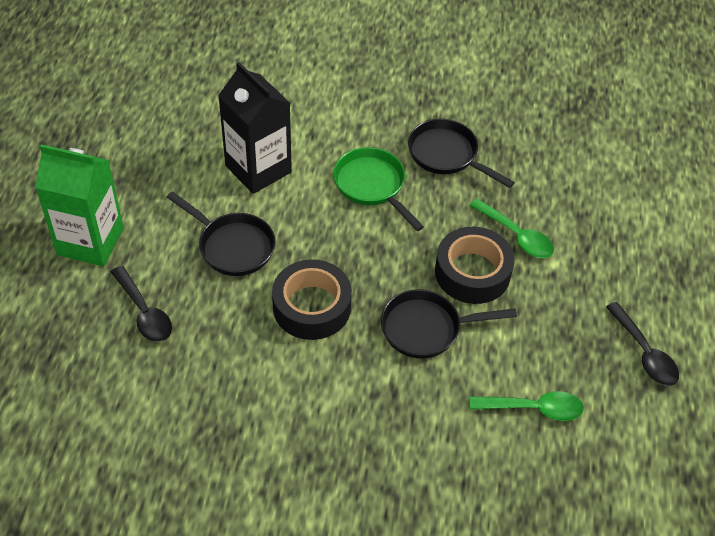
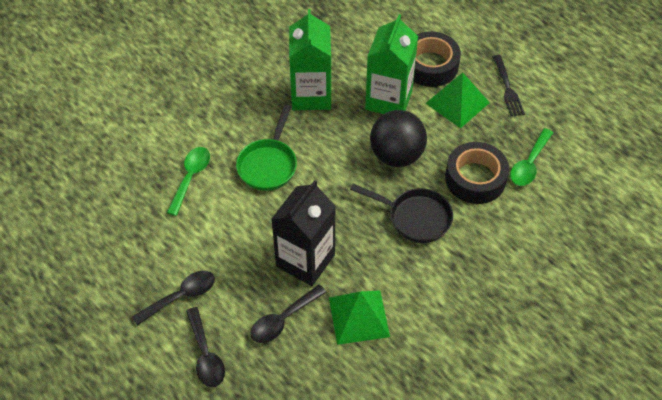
black ball: none = 0 -> [370,110,427,167] = 1
black fork: none = 0 -> [493,55,525,116] = 1
black pan: [167,191,275,276] [381,289,517,359] [408,119,515,188] = 3 -> [350,184,453,243] = 1
black spoon: [111,266,172,342] [606,302,679,386] = 2 -> [132,271,215,326] [186,307,225,387] [250,285,326,343] = 3
green carton: [35,144,124,266] = 1 -> [289,9,331,110] [365,14,418,114] = 2
green pyramid: none = 0 -> [329,290,390,345] [426,73,490,128] = 2

